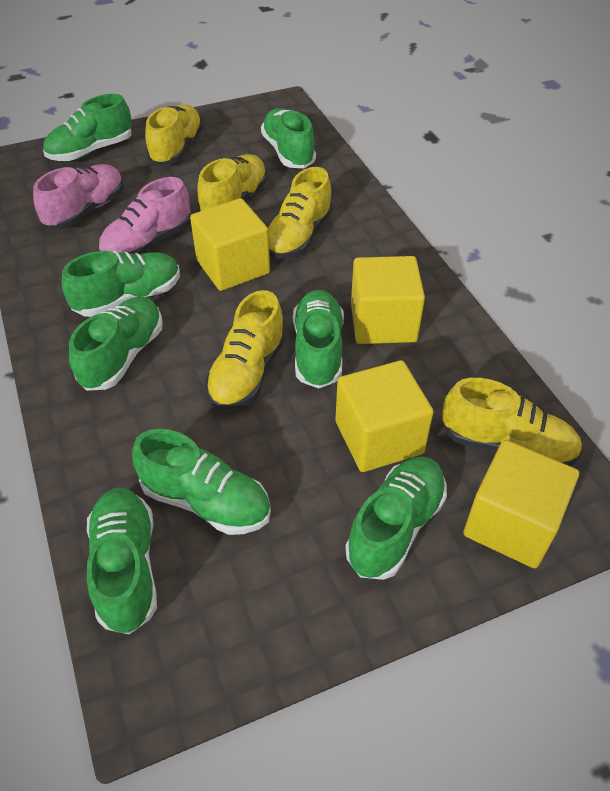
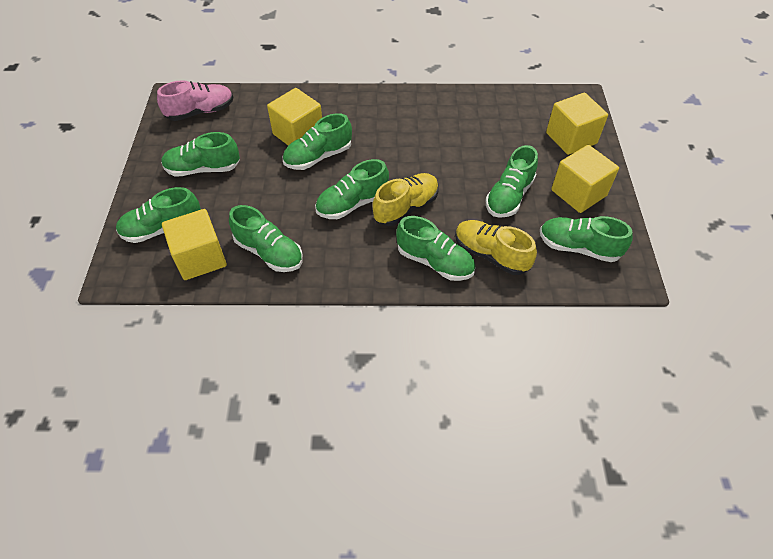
pink shoe: [33,164,124,229] [98,177,191,254] = 2 -> [157,80,233,121] = 1
yellow shoe: [145,104,203,165] [197,154,267,212] [205,290,286,410] [268,167,333,259] [442,378,582,466] = 5 -> [373,173,439,226] [455,220,537,275] = 2

